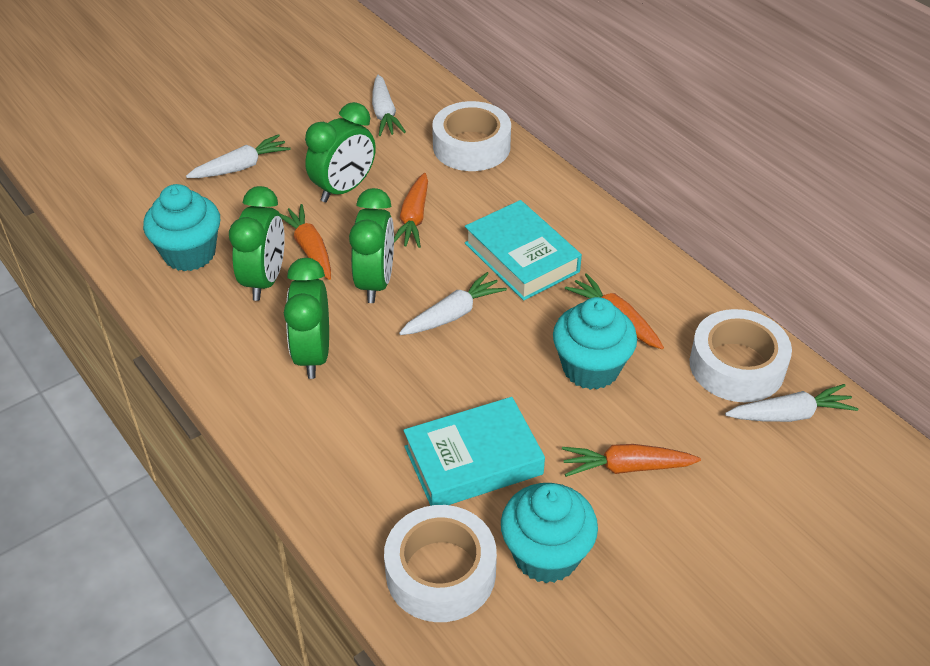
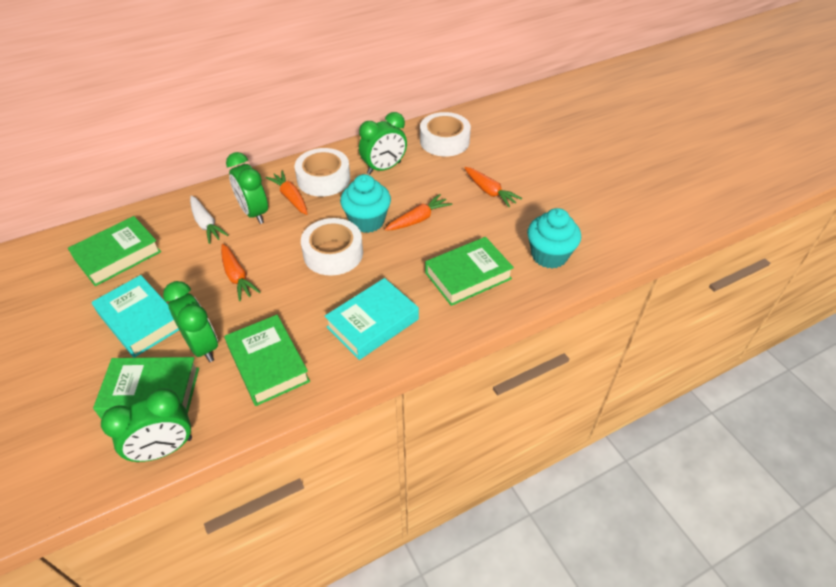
green book: none = 0 -> [68,216,161,286] [93,357,199,419] [225,315,310,406] [425,237,514,306] = 4
turquoise cupcake: [143,184,220,271] [501,483,598,583] [553,297,637,390] = 3 -> [340,174,391,233] [527,208,581,269] = 2
white carrot: [186,134,291,178] [372,75,406,136] [399,272,507,335] [725,384,858,422] = 4 -> [190,196,229,244] = 1

